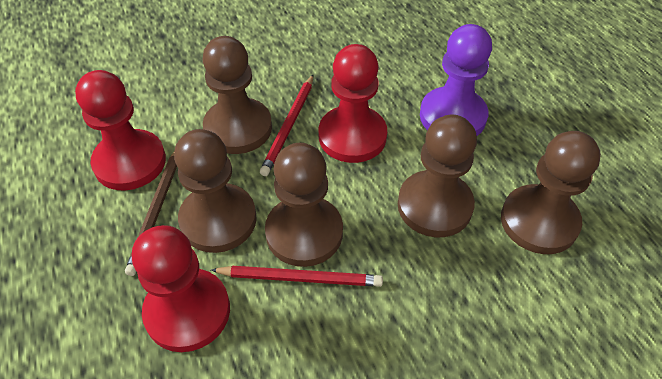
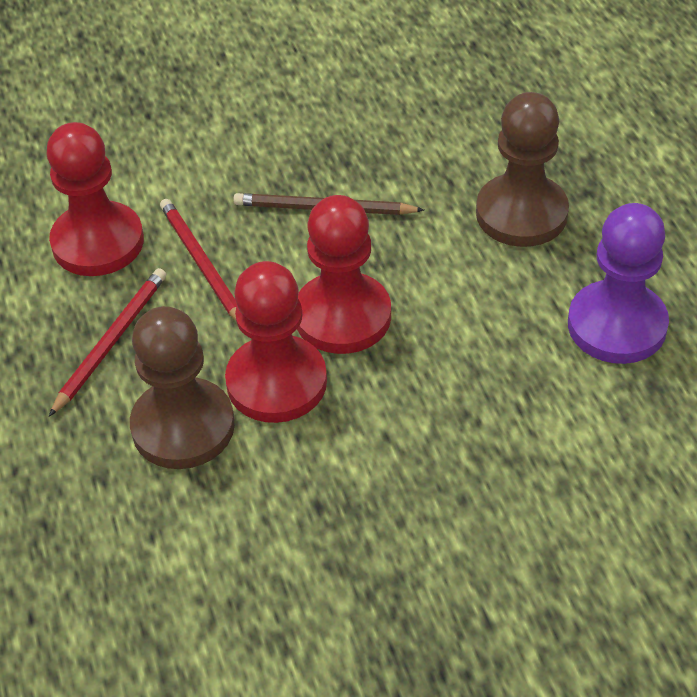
brown pawn: [174,129,257,253] [203,36,272,154] [265,143,343,267] [398,115,477,237] [501,131,601,254] = 5 -> [130,306,235,469] [476,92,569,247] = 2

